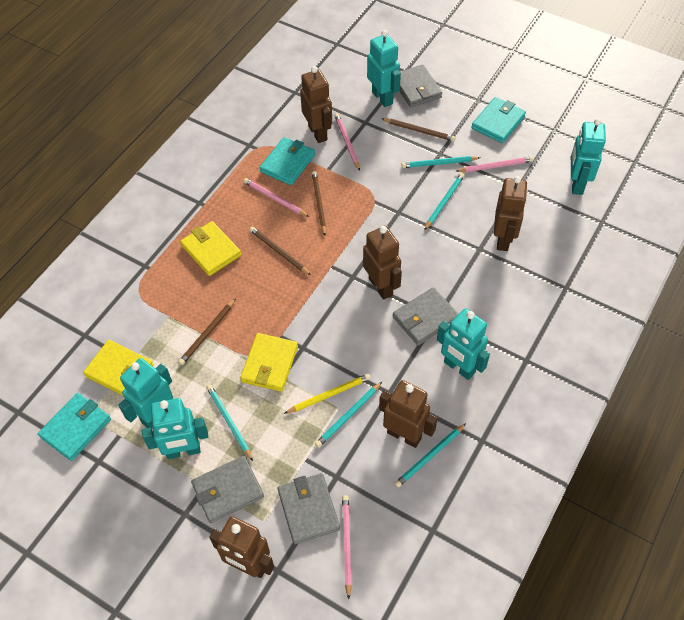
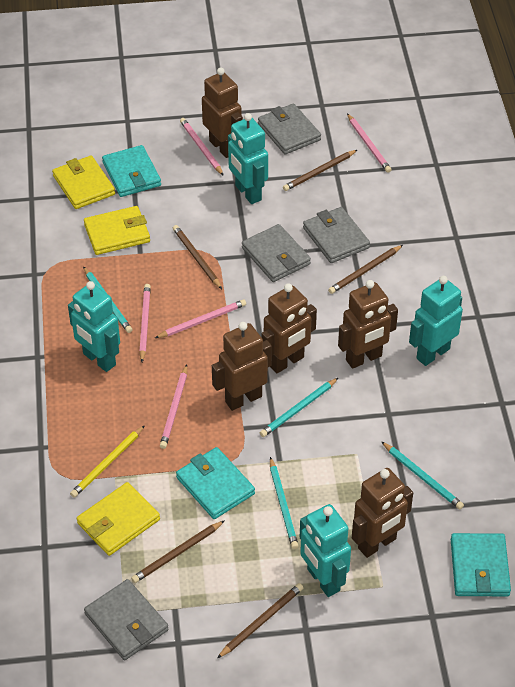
brown pencil: [178,298,236,365] [249,227,311,275] [312,171,326,235] [381,118,455,141] = 4 -> [131,520,225,583] [173,225,222,289] [217,583,303,658] [283,150,357,191] [328,245,403,294] = 5
pink pencil: [243,178,309,217] [334,114,360,171] [342,495,352,599] [456,156,533,172] = 4 -> [139,284,151,362] [155,299,246,338] [160,365,187,449] [180,118,224,176] [347,113,391,173] = 5
turquoise pencil: [206,384,253,461] [315,382,382,448] [394,423,466,487] [401,156,480,168] [424,173,465,230] = 5 -> [83,267,133,333] [260,378,338,437] [270,457,299,549] [381,441,464,510] = 4
turquoise robot: [118,358,173,429] [142,398,208,459] [367,30,401,107] [437,308,490,380] [571,118,606,195] = 5 -> [68,281,120,372] [228,113,268,204] [300,504,351,597] [409,276,463,366] = 4

